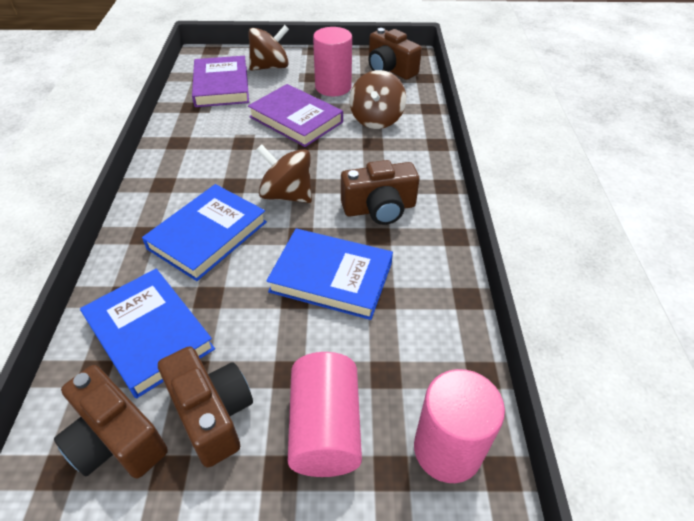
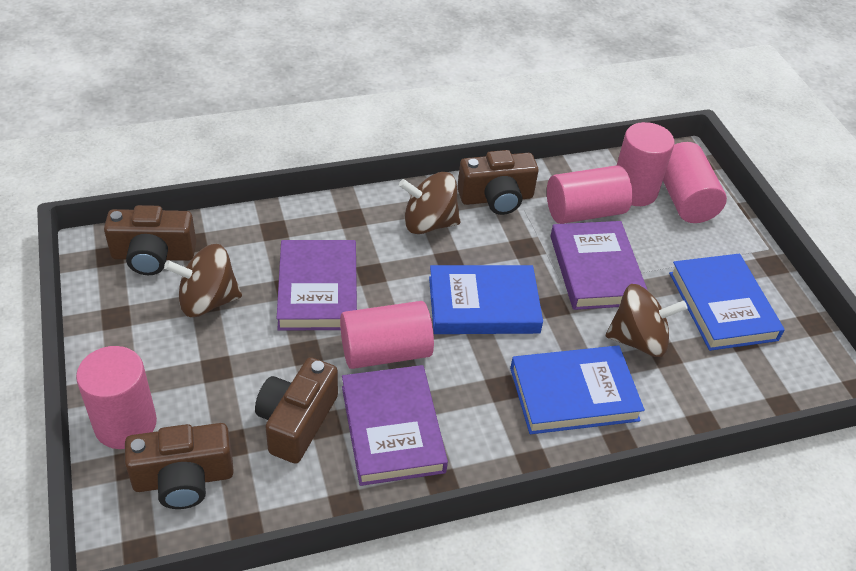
pink cylinder: [288,352,362,477] [313,27,352,96] [414,369,505,483] = 3 -> [76,346,157,449] [340,301,434,369] [547,165,632,224] [617,122,675,206] [663,142,727,223] = 5
purple book: [192,56,249,107] [248,84,343,147] = 2 -> [277,240,357,331] [342,365,448,486] [550,221,647,310] = 3

